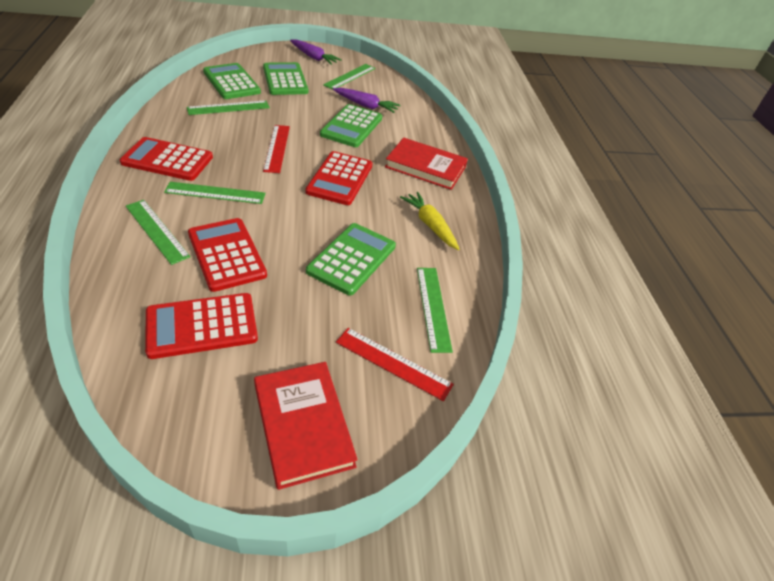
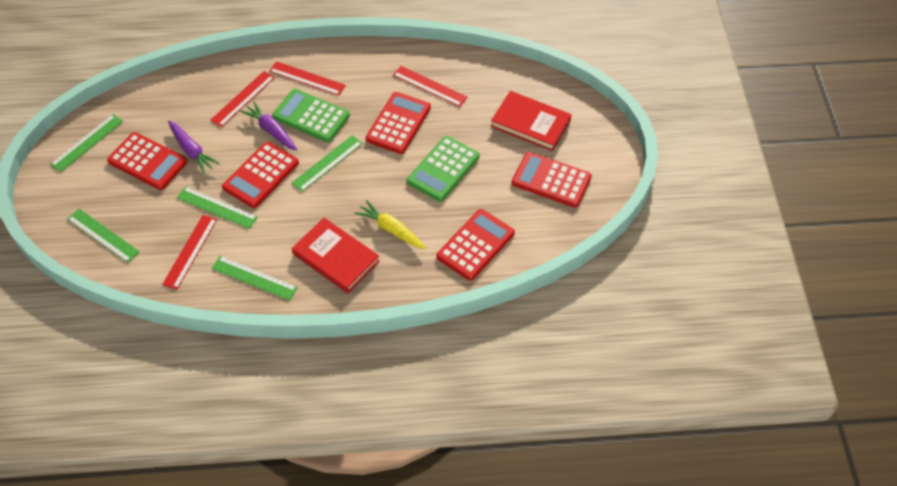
green calculator: [203,63,261,99] [263,62,308,95] [306,223,396,296] [320,104,382,147] = 4 -> [272,89,350,142] [407,136,480,202] = 2
red calculator: [120,137,213,181] [145,293,258,359] [188,218,267,292] [306,151,372,205] = 4 -> [107,132,188,190] [222,142,299,208] [366,92,431,154] [436,209,515,281] [512,152,592,208] = 5
red ruler: [263,125,290,173] [336,328,454,401] = 2 -> [162,215,217,289] [211,71,275,127] [269,61,346,95] [393,66,468,107] = 4

